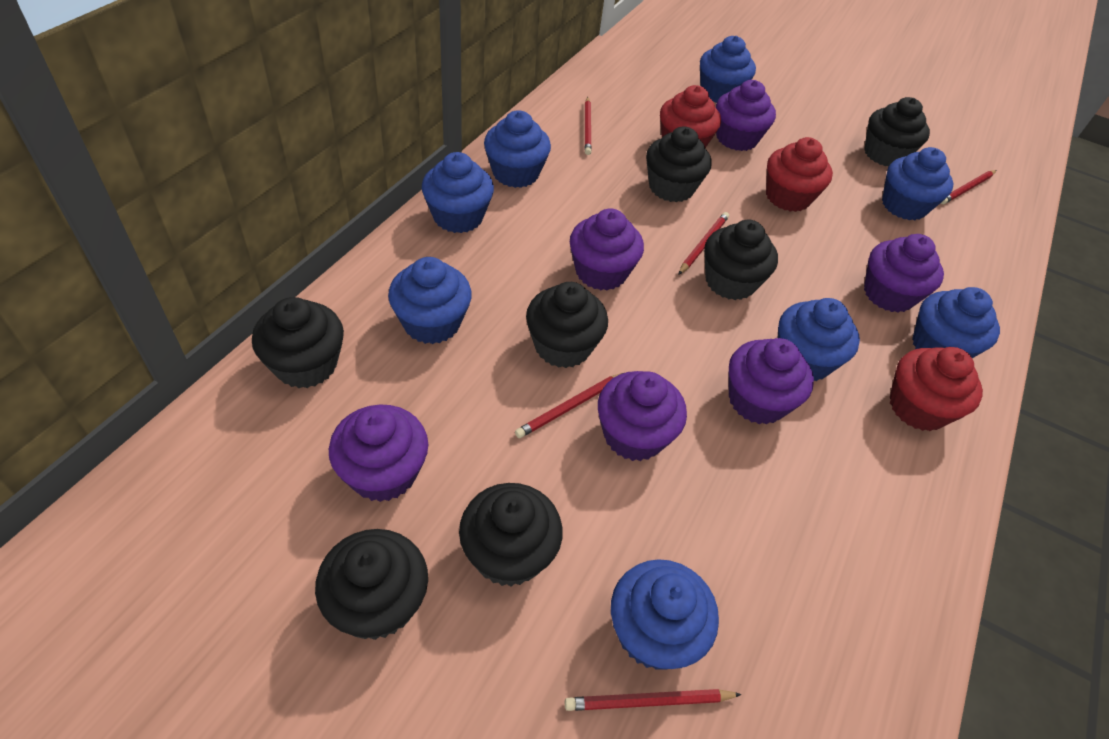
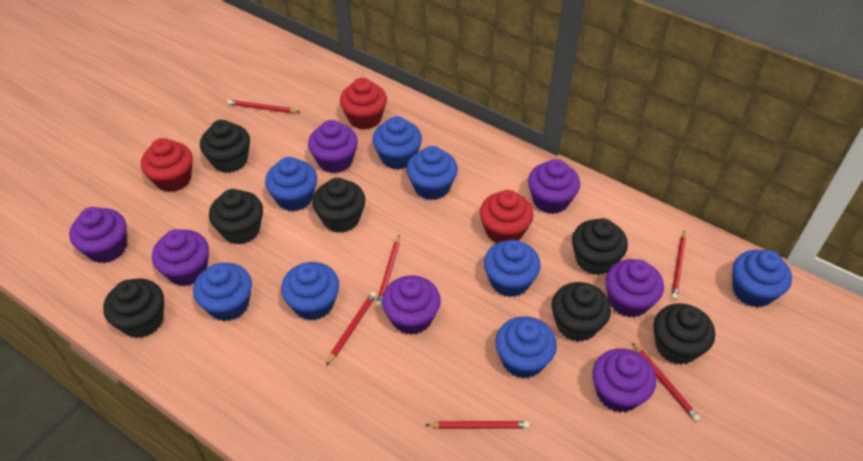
purple cupcake: [329,405,428,502] [570,208,644,291] [598,371,687,461] [716,80,776,151] [728,338,814,425] [864,234,944,313] = 6 -> [69,207,126,263] [152,229,209,286] [308,120,358,173] [382,275,441,335] [528,159,580,214] [592,348,656,412] [605,259,664,317] = 7
red pencil: [515,373,623,438] [565,689,742,711] [584,97,592,155] [678,212,729,275] [941,170,996,204] = 5 -> [228,100,300,113] [326,292,376,366] [376,235,400,307] [426,421,529,429] [632,343,700,422] [671,230,686,300] = 6

